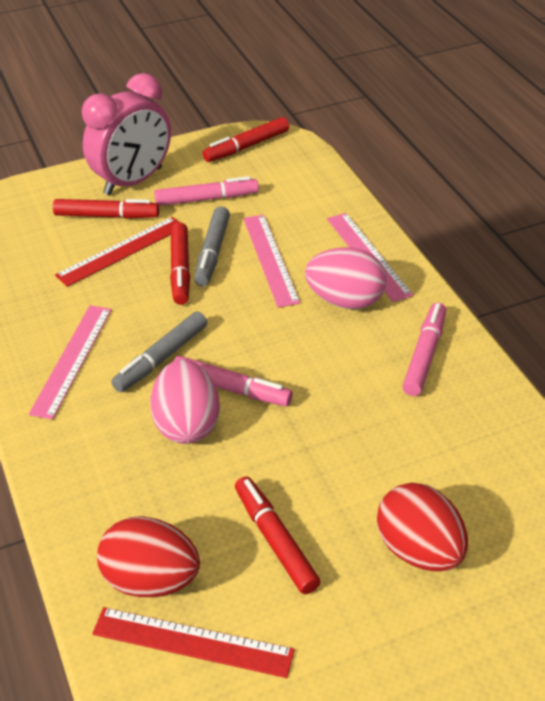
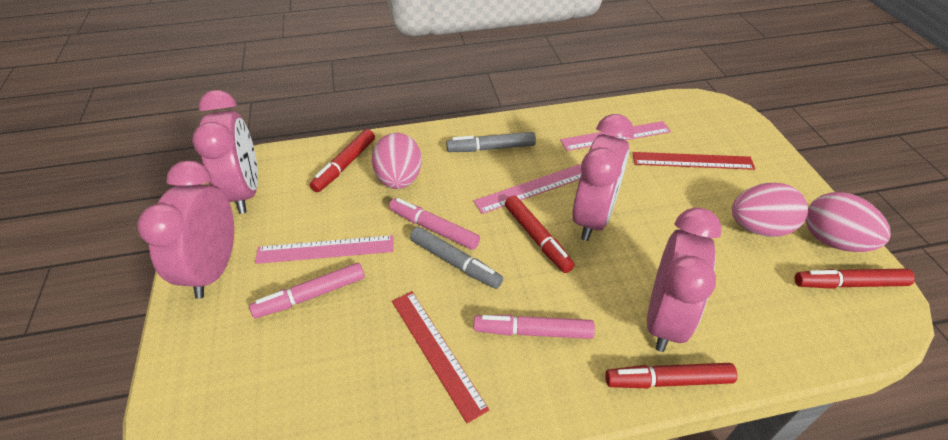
pink clock: [82,73,171,196] = 1 -> [138,161,234,299] [192,90,258,214] [572,114,634,241] [647,207,722,352] = 4
pink egg: [150,359,220,444] [305,247,387,309] = 2 -> [372,133,422,189] [732,183,808,237] [806,192,891,252] = 3
red egg: [97,516,200,597] [377,483,468,571] = 2 -> none = 0

